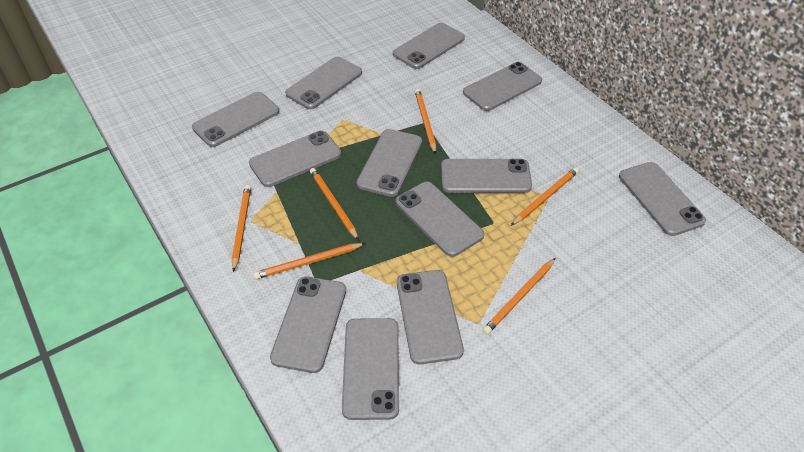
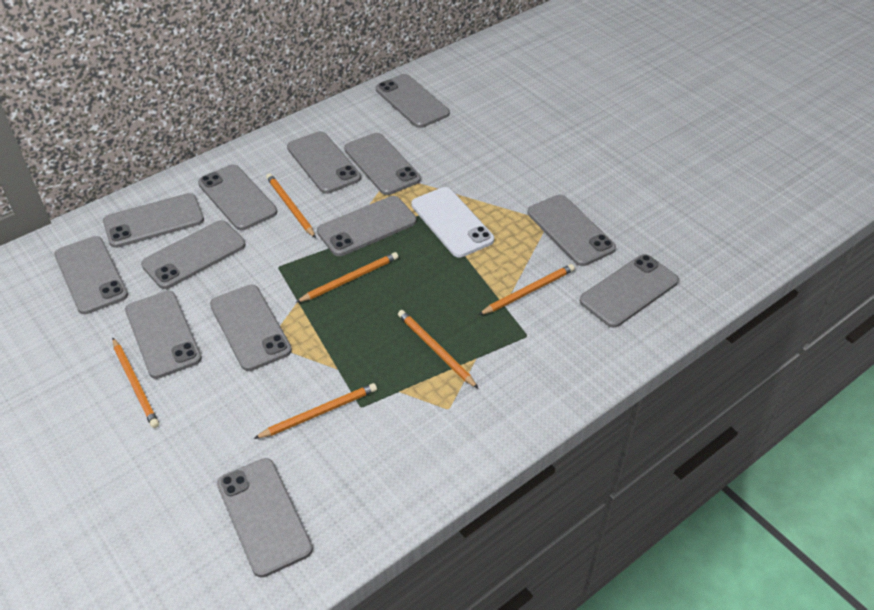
grey phone: [192,92,279,147] [249,131,341,187] [270,276,346,373] [285,57,362,109] [342,318,399,420] [356,129,422,197] [393,23,465,69] [396,182,484,257] [397,270,464,365] [441,159,532,193] [463,62,542,111] [619,162,706,236] = 12 -> [54,236,128,314] [103,193,204,248] [125,291,202,379] [141,220,245,289] [198,164,277,230] [210,285,292,371] [217,458,313,578] [287,131,361,194] [317,196,416,256] [344,133,421,195] [376,74,450,128] [527,195,616,266] [580,254,679,328] = 13
white phone: none = 0 -> [411,187,494,258] = 1

